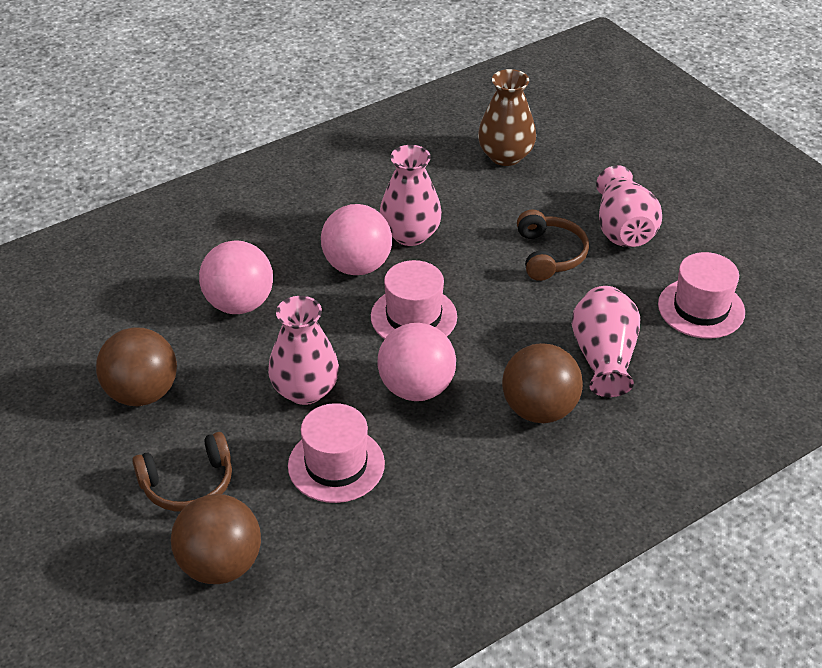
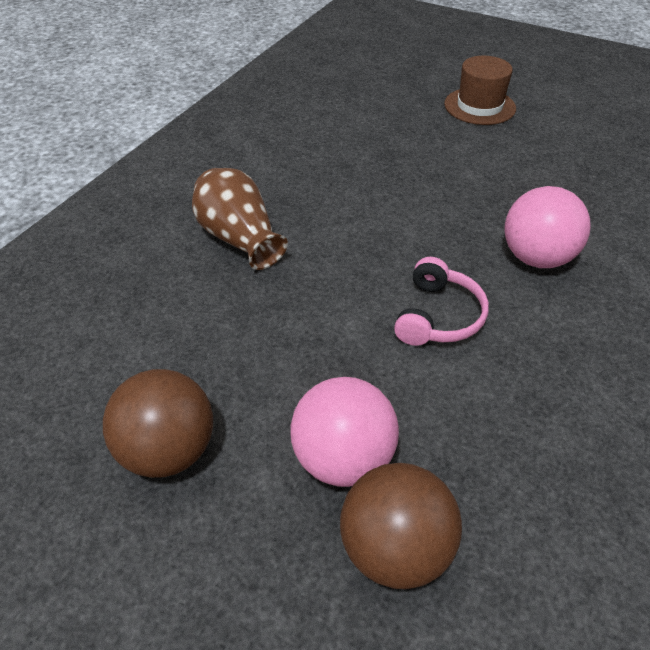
brown ball: [96,327,177,406] [171,494,261,584] [502,343,583,423] = 3 -> [103,369,213,478] [340,463,462,589] = 2
brown hat: none = 0 -> [444,56,516,125] = 1
brown headphones: [132,432,232,512] [517,210,589,281] = 2 -> none = 0
pink ball: [199,241,273,314] [321,204,392,275] [378,323,456,401] = 3 -> [290,377,399,487] [504,186,591,268] = 2
pink hat: [288,403,385,503] [371,260,457,339] [658,252,745,339] = 3 -> none = 0
pink headphones: none = 0 -> [394,257,489,346] = 1
pink vase: [268,296,339,405] [379,145,442,246] [571,286,640,397] [596,165,662,247] = 4 -> none = 0

